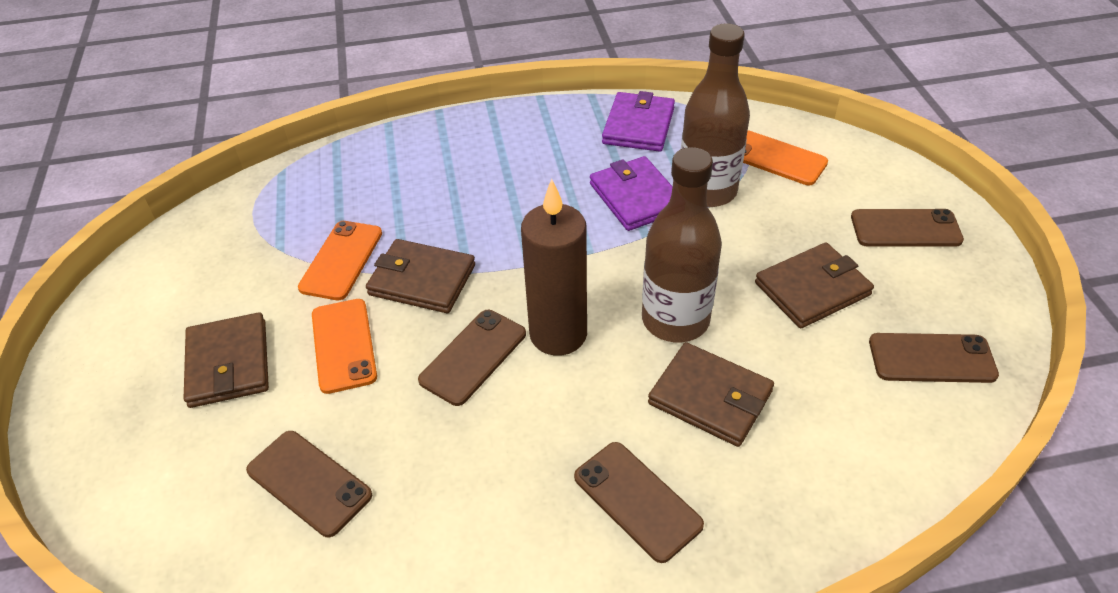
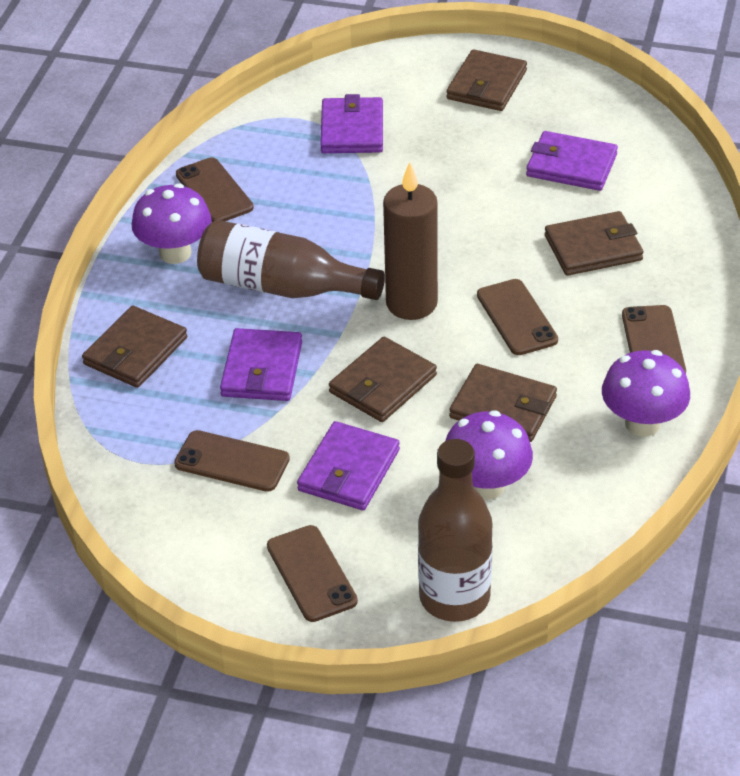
brown wallet: [184,312,269,408] [366,239,475,313] [648,342,774,447] [755,242,874,328] = 4 -> [82,306,187,388] [329,337,437,422] [446,49,527,111] [449,364,557,442] [545,211,644,276] = 5
orange phone: [298,221,382,300] [312,299,377,394] [743,130,828,185] = 3 -> none = 0
purple mushroom: none = 0 -> [132,183,212,264] [445,410,533,500] [602,350,690,437] = 3
purple wallet: [590,156,673,231] [602,91,675,152] = 2 -> [220,328,302,401] [297,421,400,510] [320,94,383,153] [526,131,618,191] = 4

